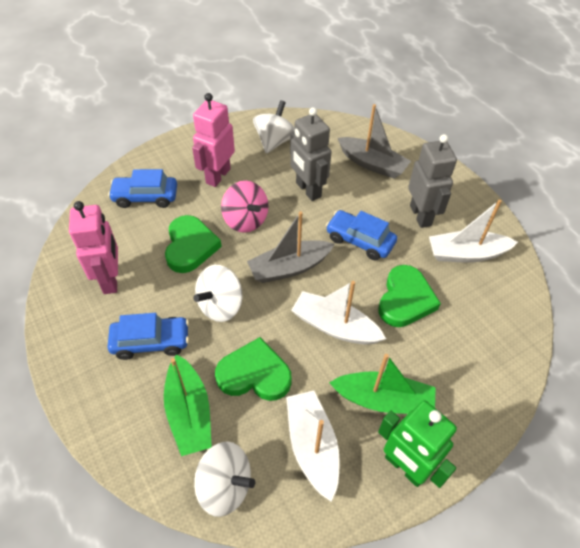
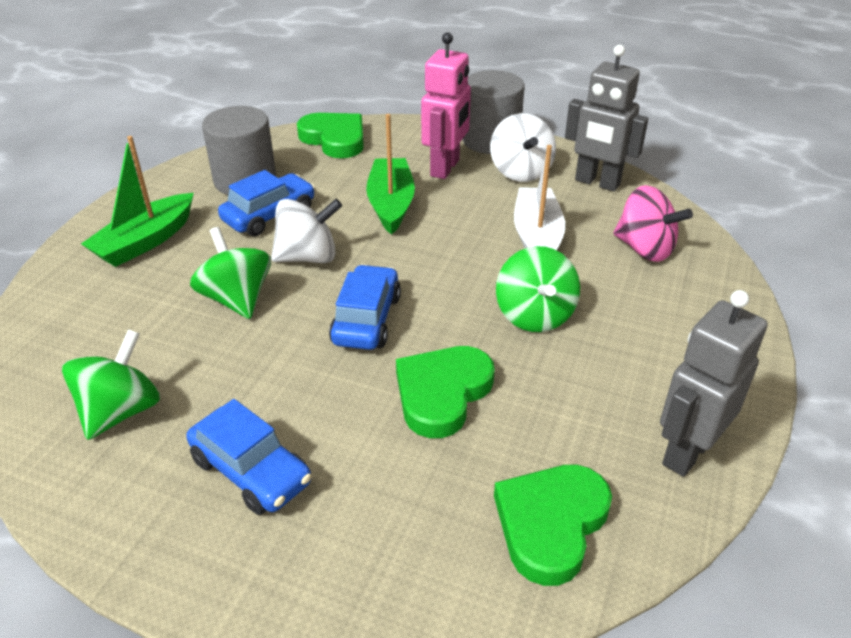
green robot: [378,400,457,488] = 1 -> none = 0
green spinning top: none = 0 -> [62,329,160,440] [190,227,271,319] [496,246,580,332] = 3
grey boat: [247,211,334,283] [338,104,411,179] = 2 -> none = 0
grey cylinder: none = 0 -> [202,106,276,195] [462,70,525,154] = 2
pink robot: [69,201,118,294] [192,93,235,187] = 2 -> [421,32,471,179] = 1
white boat: [286,390,340,502] [291,281,386,345] [429,200,518,263] = 3 -> [514,145,565,250] = 1
white spinning top: [193,265,242,322] [194,441,255,517] [253,100,295,154] = 3 -> [271,199,342,263] [490,113,556,182] = 2

